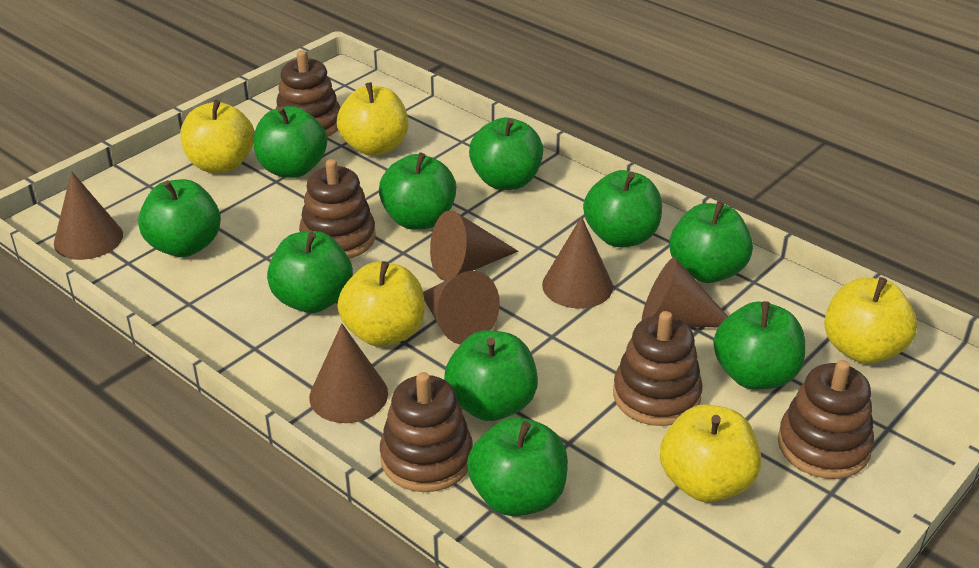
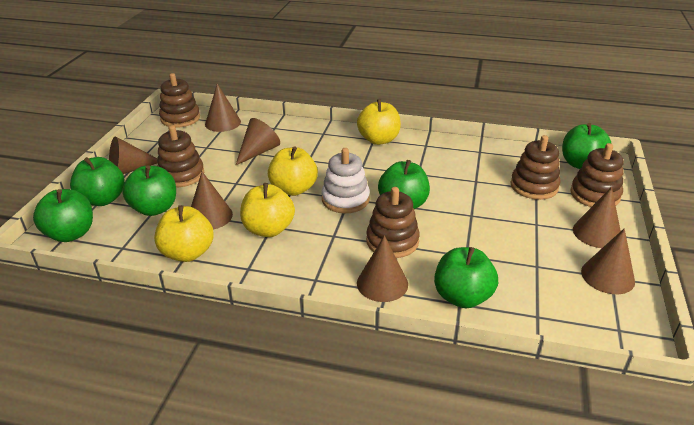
brown cone: [54,171,123,260] [309,323,388,423] [423,271,500,345] [430,210,518,281] [542,216,613,308] [642,257,728,328] = 6 -> [109,137,157,174] [191,172,233,230] [205,84,241,132] [236,118,280,165] [357,235,408,302] [573,187,621,248] [581,228,635,294] = 7
green apple: [138,179,221,257] [254,106,327,178] [267,231,353,313] [379,153,456,230] [444,330,538,421] [467,417,568,516] [469,118,543,190] [583,170,662,247] [669,201,753,283] [713,301,805,390] = 10 -> [33,189,93,242] [70,157,125,206] [122,165,176,216] [378,160,430,209] [434,247,498,308] [562,123,612,169] = 6
white stacking toy: none = 0 -> [321,148,370,213] = 1
yellow apple: [180,100,254,173] [337,82,408,156] [337,261,425,347] [660,404,761,502] [824,277,917,364] = 5 -> [154,205,214,262] [240,183,295,237] [268,146,318,196] [357,99,401,145] = 4

